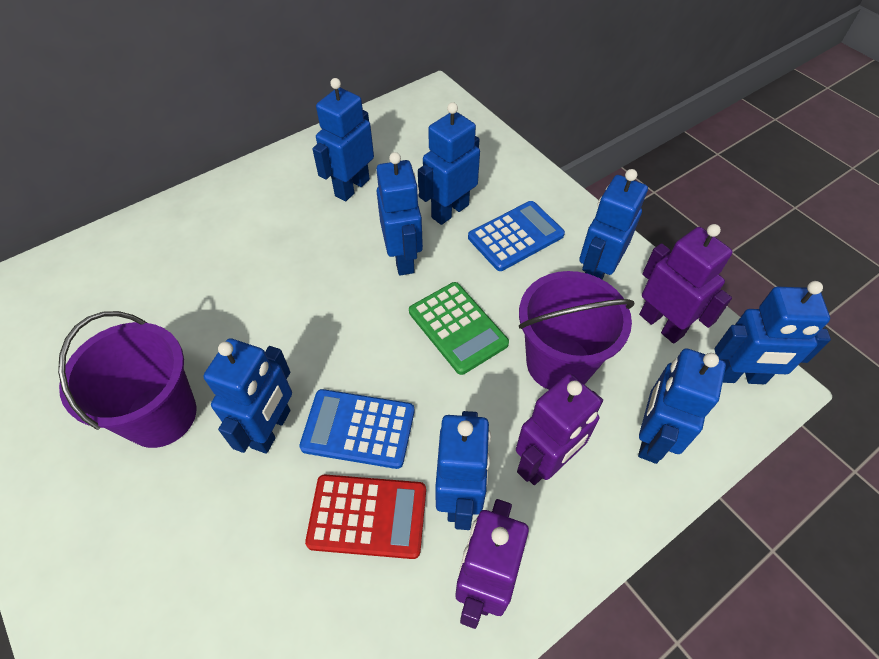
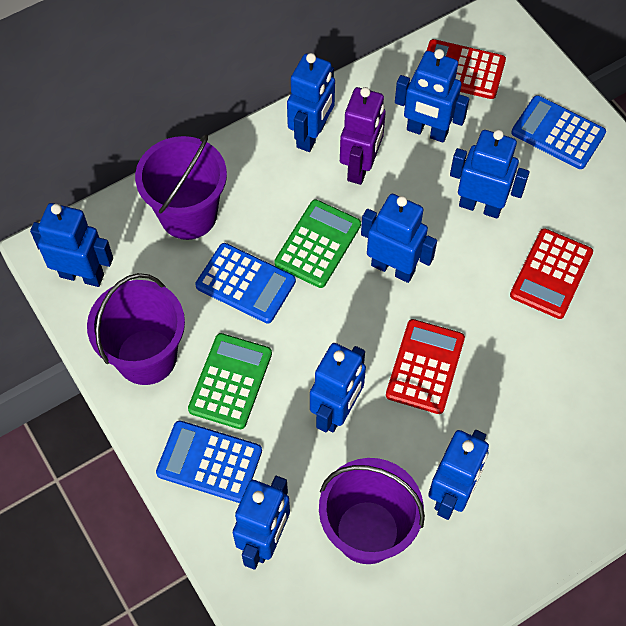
blue calculator: [299,389,415,469] [468,201,565,271] = 2 -> [156,420,262,503] [195,243,296,323] [511,95,606,169] = 3
green calculator: [409,282,509,375] = 1 -> [188,333,272,429] [274,200,361,288] = 2
purple bucket: [58,311,196,448] [519,271,635,390] = 2 -> [87,273,185,385] [135,134,227,240] [319,458,425,564] = 3
purple robot: [455,499,529,629] [516,374,603,485] [639,224,733,344] = 3 -> [340,87,386,185] = 1
red calculator: [305,474,426,559] = 1 -> [386,319,465,414] [427,39,506,99] [510,228,593,319] = 3

